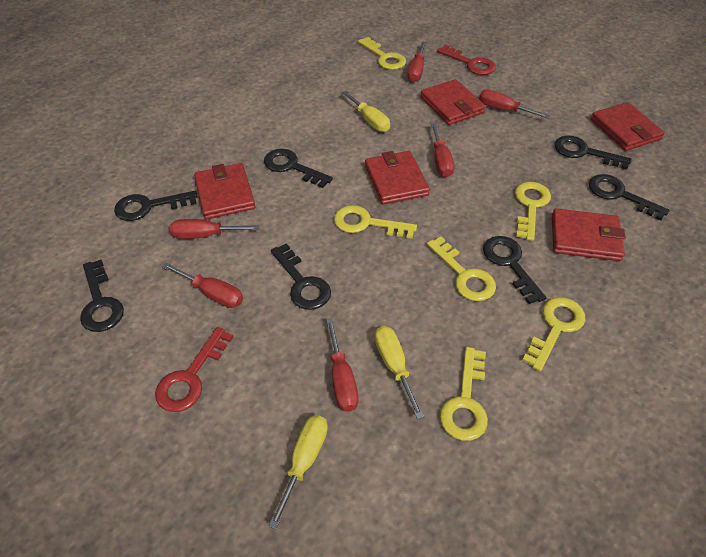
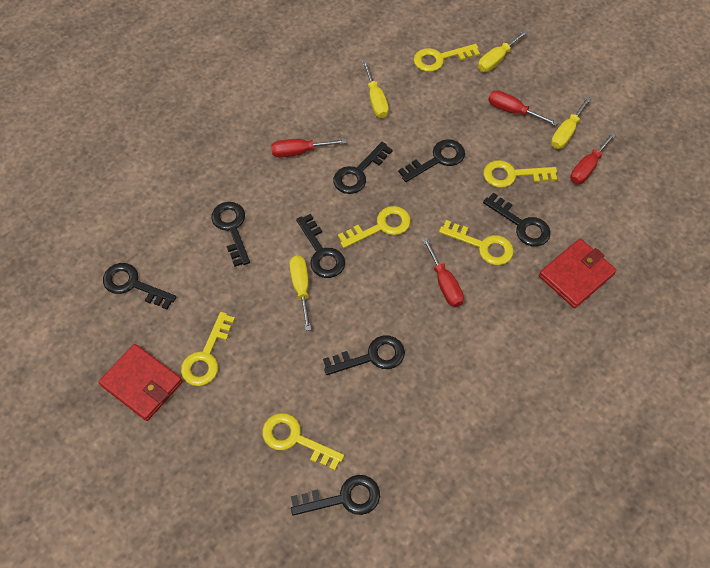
black key: [80,260,124,332] [114,191,197,221] [264,149,333,188] [271,243,331,310] [483,236,546,304] [555,135,632,169] [589,174,670,220] = 7 -> [103,263,176,309] [211,202,250,267] [291,475,380,516] [296,214,345,278] [323,335,405,375] [333,142,393,194] [398,139,465,182] [483,193,551,246] = 8
red key: [155,327,233,412] [437,45,496,75] = 2 -> none = 0
red screwdriver: [162,263,243,308] [170,219,260,239] [326,318,359,412] [407,41,426,82] [431,123,454,177] [479,90,550,119] = 6 -> [271,139,346,157] [422,237,464,307] [488,90,558,126] [570,132,616,184] = 4
red wallet: [194,163,256,219] [365,151,430,205] [420,79,486,125] [552,208,626,261] [591,102,665,151] = 5 -> [99,344,183,421] [539,239,617,308] = 2
yellow screwdriver: [268,415,328,530] [342,91,390,132] [375,326,424,419] = 3 -> [289,255,311,331] [363,61,389,118] [478,30,528,72] [551,96,592,149] = 4

